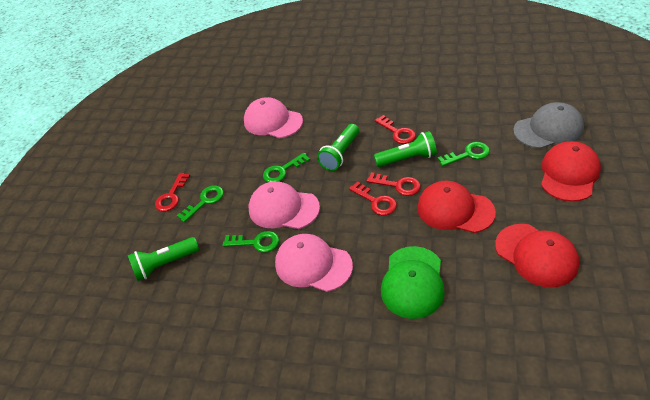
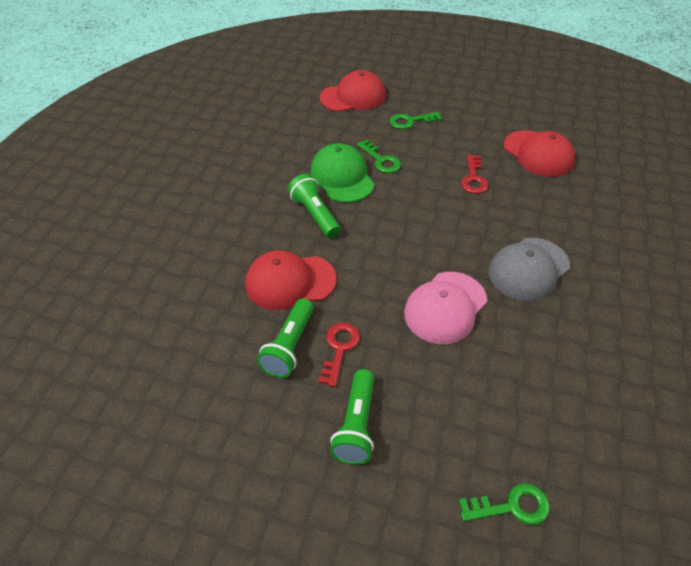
green key: [177,185,224,222] [223,231,279,252] [263,153,310,182] [438,142,490,166] = 4 -> [357,139,401,173] [390,112,442,129] [459,483,550,525] = 3
pink cap: [244,97,303,138] [249,181,320,229] [275,234,353,292] = 3 -> [404,272,487,344] = 1
red key: [155,173,190,212] [349,181,397,216] [367,172,421,196] [375,115,416,144] = 4 -> [318,323,360,387] [461,155,488,194] = 2

